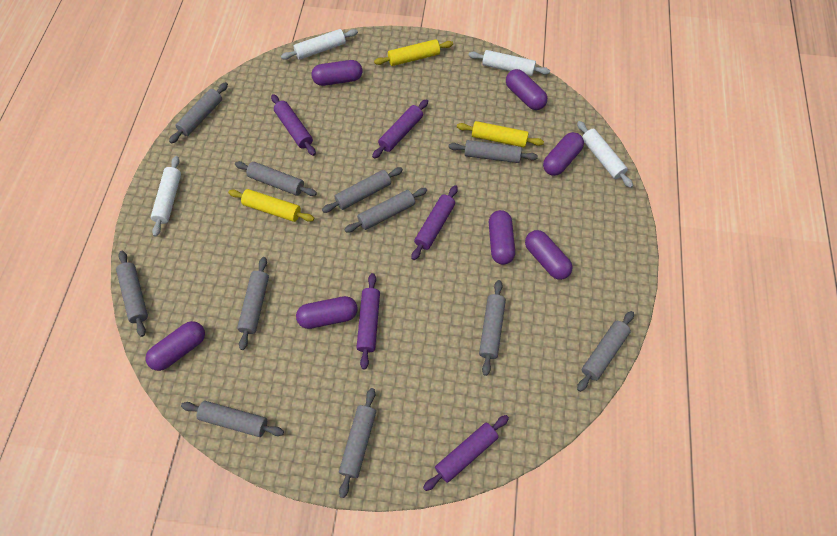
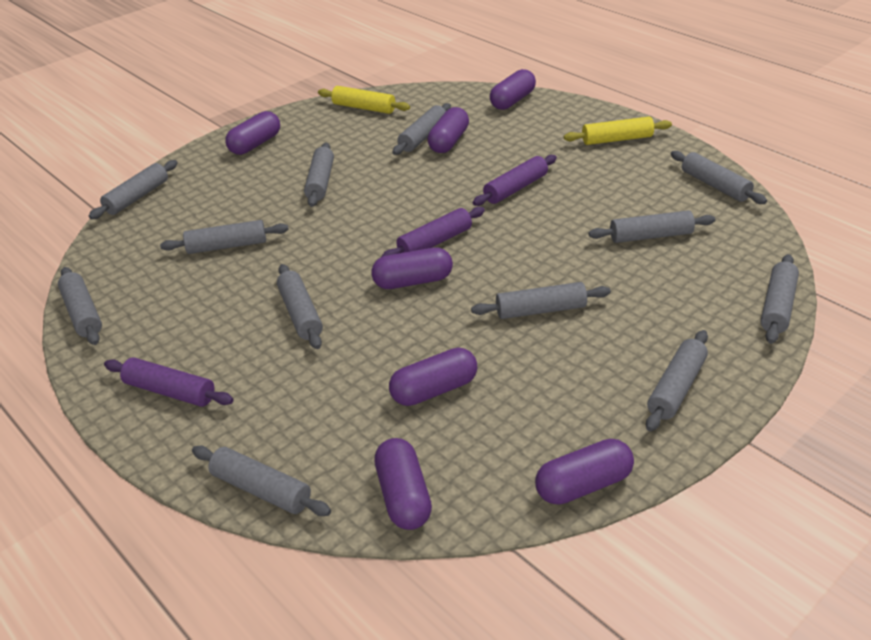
grey rolling pin: [116,251,148,337] [169,82,228,144] [181,401,284,437] [235,161,317,196] [237,257,269,350] [322,167,403,213] [339,388,376,498] [344,188,427,232] [448,140,538,163] [479,280,506,376] [577,311,634,392] = 11 -> [58,267,102,345] [89,160,177,219] [160,220,289,254] [192,446,331,516] [277,264,323,349] [304,143,334,207] [393,103,451,155] [471,282,611,319] [588,210,715,243] [646,330,708,431] [671,151,767,204] [761,254,799,344] = 12
purple rolling pin: [271,94,316,156] [356,273,380,370] [372,99,428,159] [411,185,458,260] [423,415,509,491] = 5 -> [104,357,234,407] [381,207,485,257] [473,155,557,206] = 3
white rolling pin: [151,156,181,237] [281,29,358,60] [468,50,550,76] [577,121,633,188] = 4 -> none = 0
yellow rolling pin: [228,189,314,222] [374,39,453,66] [457,121,544,147] = 3 -> [318,86,410,114] [564,117,672,145] = 2

